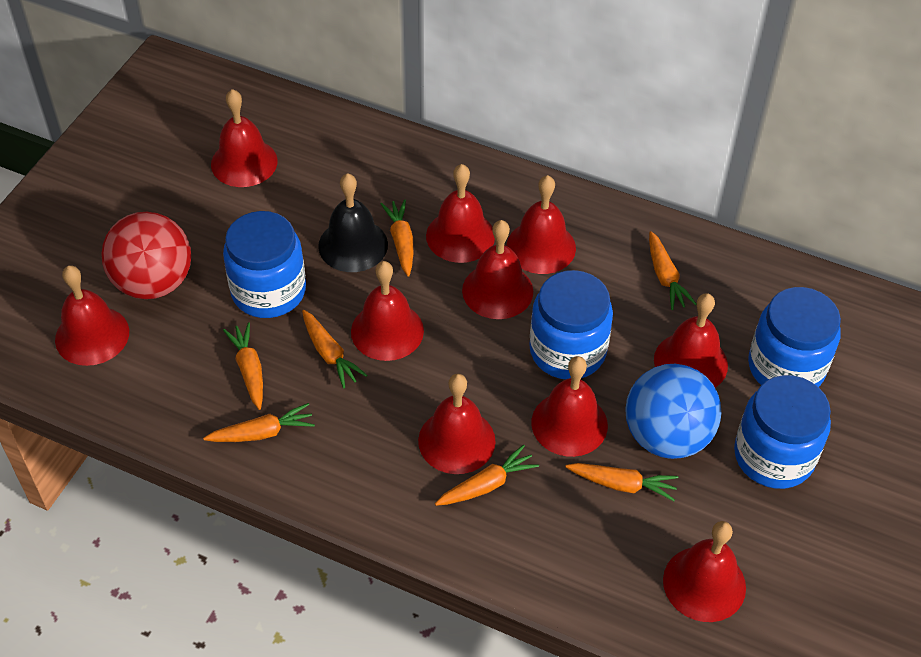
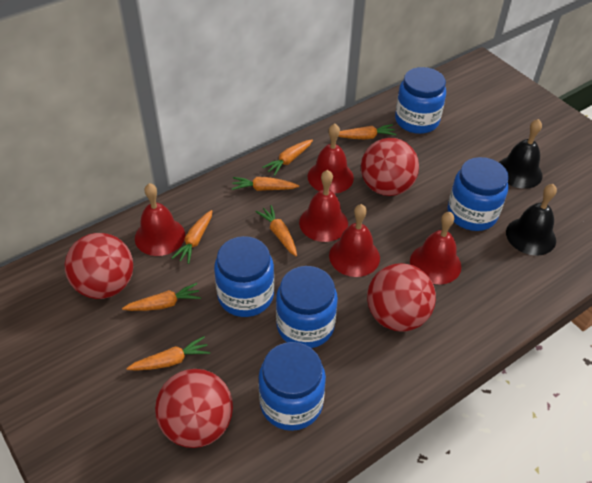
black bell: [318,173,388,272] = 1 -> [499,119,543,189] [506,184,557,256] = 2
blue ball: [625,364,721,459] = 1 -> none = 0
blue jar: [223,211,306,318] [529,270,613,379] [734,375,831,489] [748,287,841,387] = 4 -> [214,236,274,317] [259,342,326,431] [276,266,338,348] [395,67,446,134] [447,157,509,231] = 5
red ball: [101,212,191,299] = 1 -> [65,233,133,299] [155,369,233,448] [361,138,419,196] [367,263,436,331] = 4
red bell: [55,266,129,366] [211,89,278,187] [351,261,424,361] [418,374,496,474] [426,164,495,263] [462,220,533,319] [507,175,576,274] [531,356,608,457] [654,293,728,388] [663,521,746,622] = 10 -> [135,183,185,256] [299,170,348,242] [308,124,354,194] [329,204,380,277] [410,212,461,284] = 5

